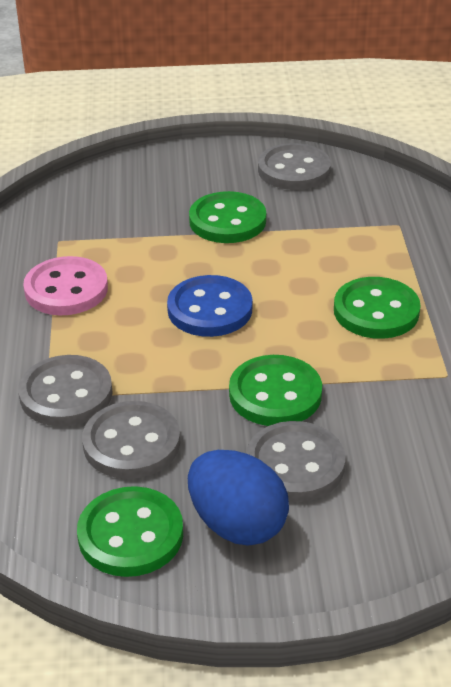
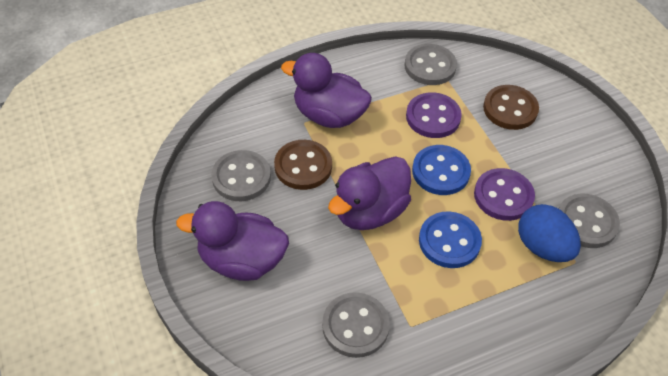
blue button: [167,275,252,337] = 1 -> [412,145,471,195] [419,211,482,268] = 2
brown button: none = 0 -> [274,140,332,190] [483,85,539,130] = 2
green button: [77,486,183,577] [189,191,266,243] [229,355,322,426] [334,277,421,339] = 4 -> none = 0
pink button: [23,256,108,315] = 1 -> none = 0
purple button: none = 0 -> [406,92,462,138] [474,168,535,221] = 2
purple duck: none = 0 -> [176,201,289,281] [281,53,372,128] [328,156,411,230] = 3

